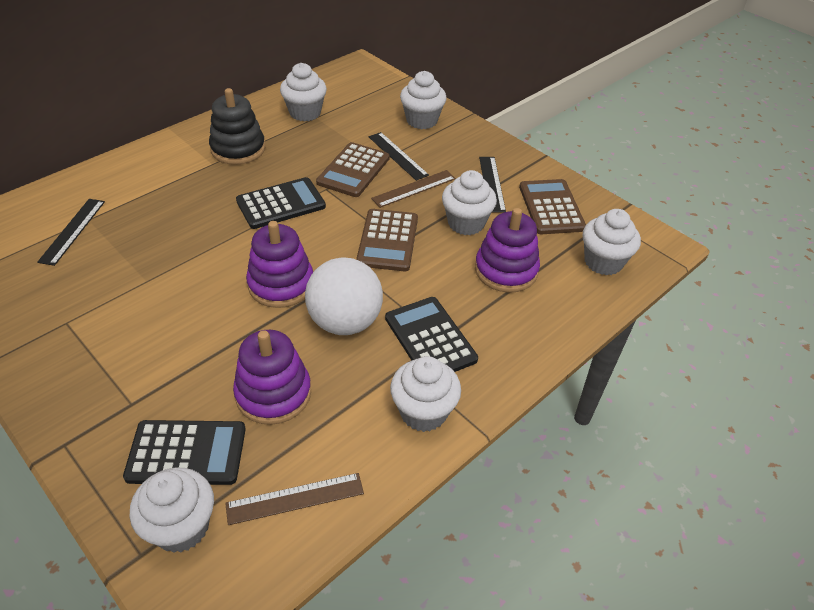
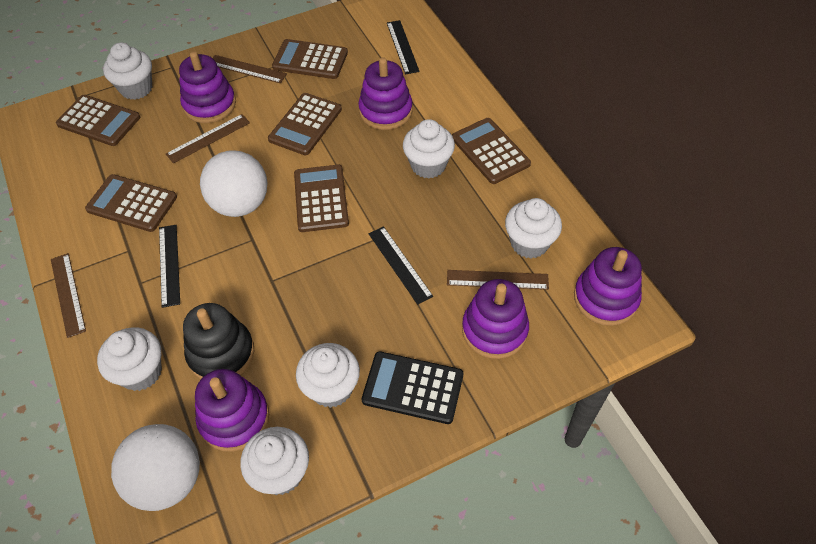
black calculator: [123,420,246,485] [236,177,326,229] [385,297,478,372] = 3 -> [362,351,463,424] = 1
brown calculator: [316,142,390,197] [356,209,418,271] [519,179,586,234] = 3 -> [56,95,140,146] [85,174,177,232] [268,93,342,155] [272,39,348,79] [294,165,349,232] [452,118,531,184] = 6
brown ruler: [225,473,364,525] [371,170,456,208] = 2 -> [51,253,86,338] [166,114,250,164] [213,55,287,83] [447,270,549,290] = 4
purple stacking toy: [233,330,311,425] [246,221,313,308] [475,208,540,293] = 3 -> [179,52,236,123] [195,369,269,452] [358,58,412,130] [462,279,529,359] [574,247,642,326] = 5
white ball: [305,257,383,335] = 1 -> [111,424,200,511] [200,150,268,217] = 2

